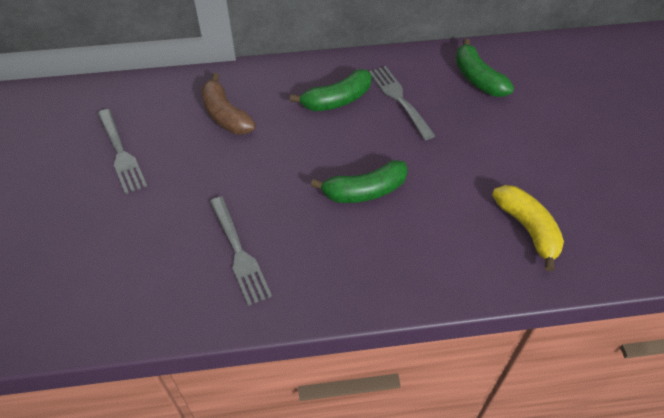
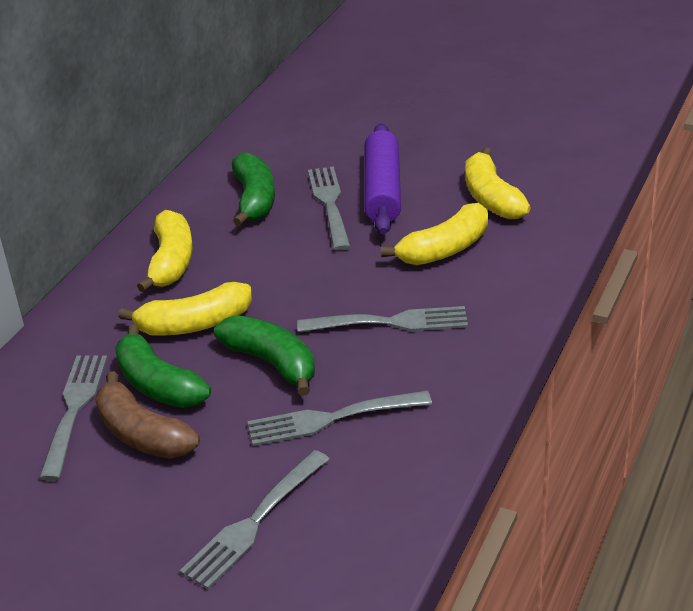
grey fork: [97,109,147,194] [210,196,272,306] [369,66,435,140] = 3 -> [39,355,108,481] [180,450,330,590] [247,391,432,446] [297,306,468,333] [308,166,351,251] = 5
purple rolling pin: none = 0 -> [364,123,401,234] = 1
yellow banana: [492,185,564,271] = 1 -> [119,282,252,336] [137,210,193,293] [381,203,488,265] [465,148,531,219] = 4

